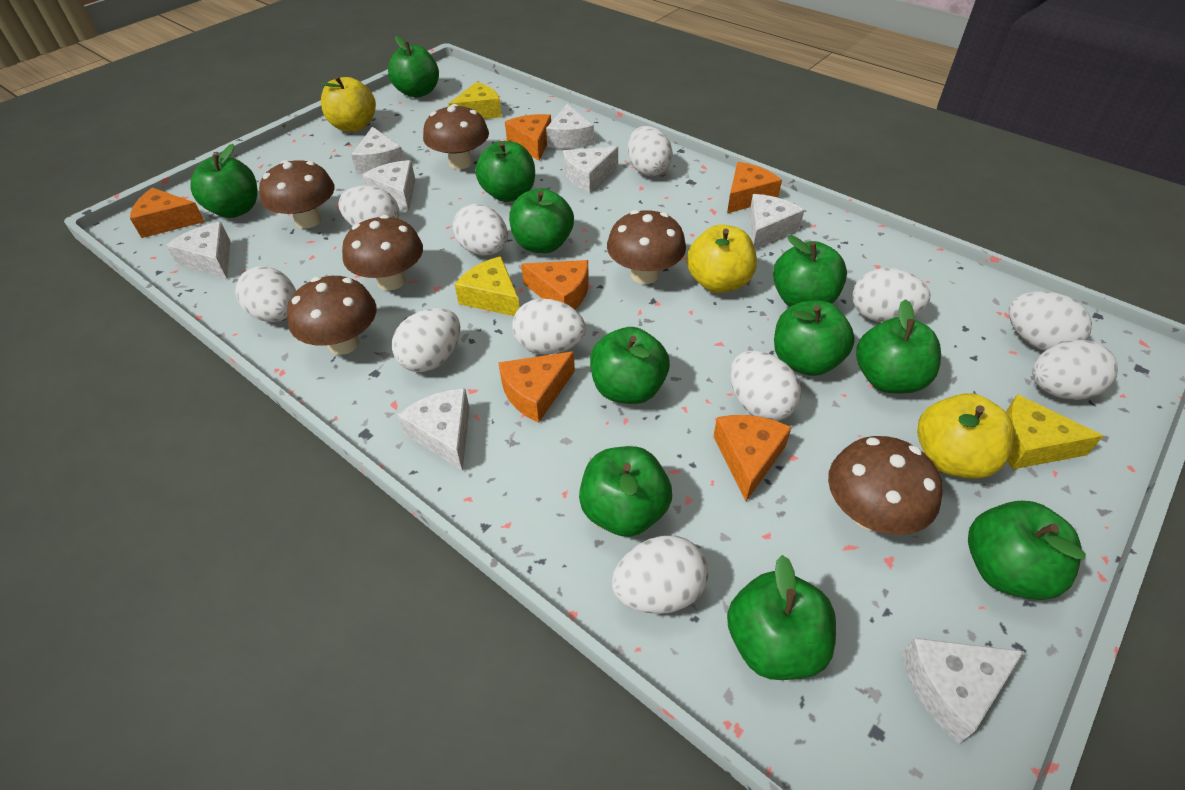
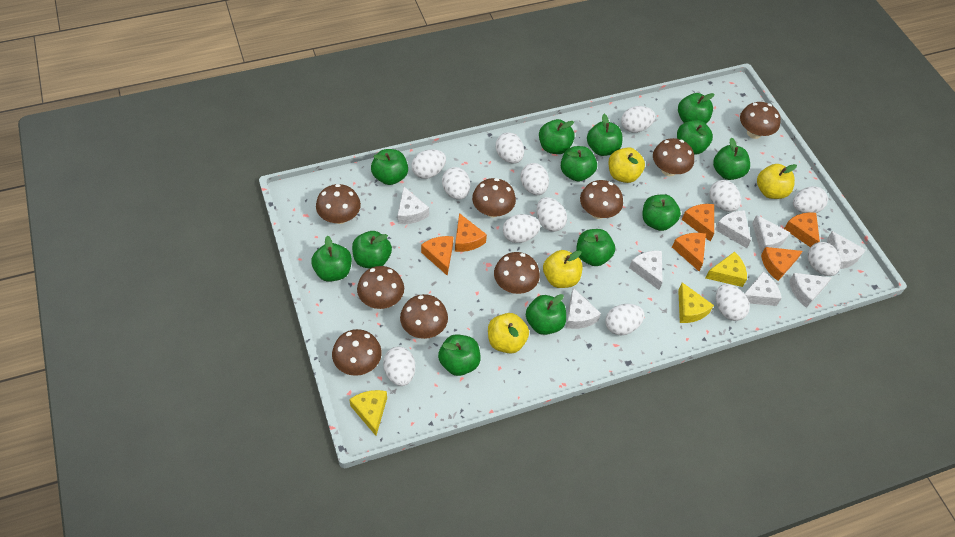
brown mushroom: [259,160,335,229] [287,276,377,355] [342,215,423,291] [423,104,489,169] [607,210,686,284] [828,436,942,535] = 6 -> [316,184,361,224] [332,329,382,376] [357,266,404,309] [400,294,448,339] [472,178,516,217] [494,252,540,294] [580,180,623,219] [653,138,694,176] [740,102,781,139] = 9
green apple: [190,144,258,218] [388,36,439,98] [475,141,535,202] [509,188,574,253] [579,446,672,537] [590,327,670,404] [727,555,836,680] [773,235,847,307] [774,300,855,376] [856,299,941,394] [968,501,1086,600] = 11 -> [311,236,352,282] [352,231,392,269] [371,149,408,185] [438,334,481,376] [526,294,566,335] [539,119,575,154] [561,146,597,182] [576,229,615,266] [587,114,622,156] [642,194,681,231] [677,120,713,154] [678,93,715,124] [713,138,750,180] = 13
white egg: [235,266,296,322] [338,185,400,226] [392,308,460,372] [453,204,508,255] [512,299,586,355] [611,536,708,614] [628,126,673,176] [730,351,801,421] [853,268,930,322] [1009,291,1092,351] [1032,340,1118,400] = 11 -> [383,346,415,386] [412,149,446,179] [442,167,470,200] [496,132,524,164] [503,214,541,243] [520,163,549,195] [537,197,567,232] [605,304,644,335] [621,106,656,133] [709,180,741,212] [716,284,750,321] [793,186,828,213] [808,242,841,276] = 13
yellow apple: [321,76,376,132] [687,224,757,293] [917,393,1015,479] = 3 -> [488,313,529,353] [543,250,582,288] [609,147,645,183] [757,164,797,199] = 4

